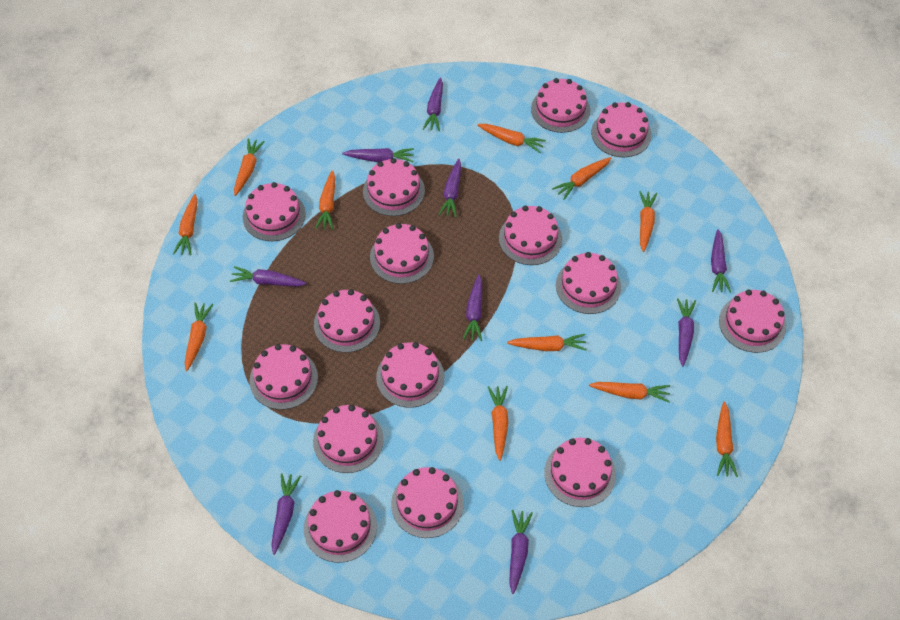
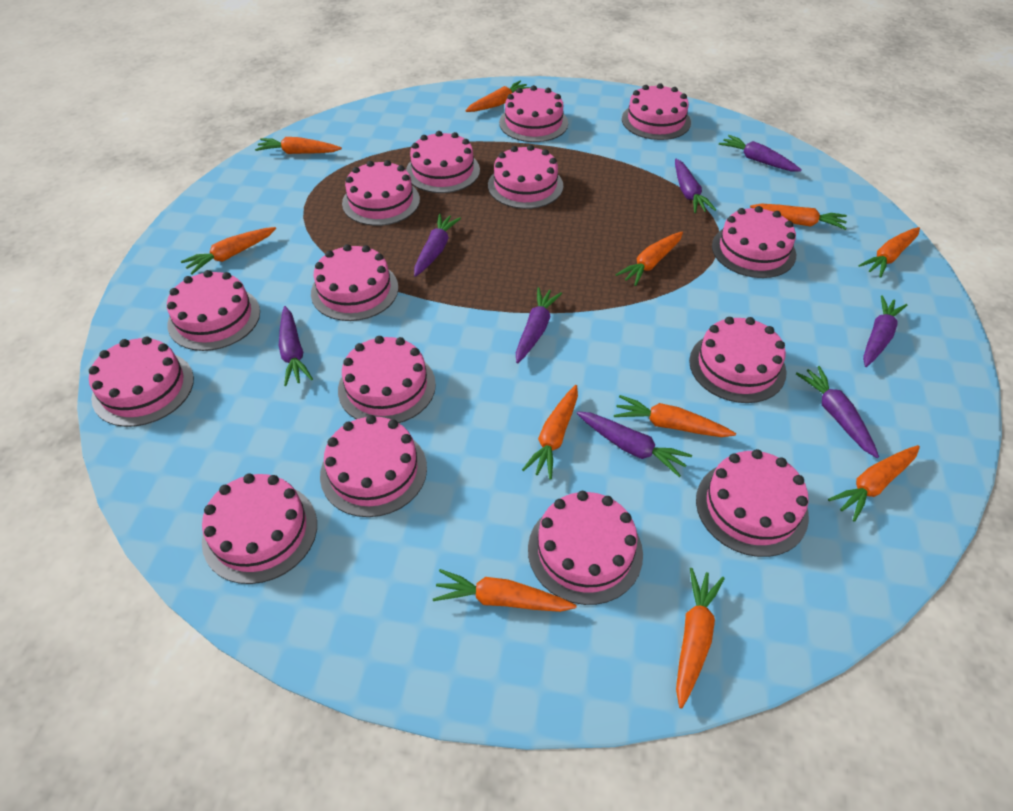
purple carrot: [230,266,307,287] [271,473,301,555] [342,148,414,162] [423,77,443,131] [438,159,461,218] [463,274,482,341] [509,510,533,594] [677,298,696,367] [711,229,731,293] = 9 -> [279,306,313,386] [414,214,461,277] [516,287,562,363] [576,411,692,477] [675,159,716,213] [719,135,802,172] [796,366,879,458] [863,295,908,367] = 8

